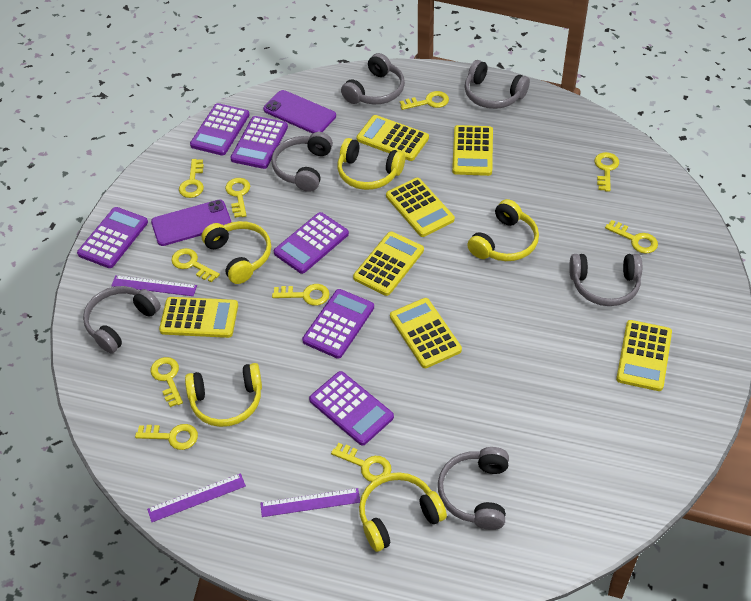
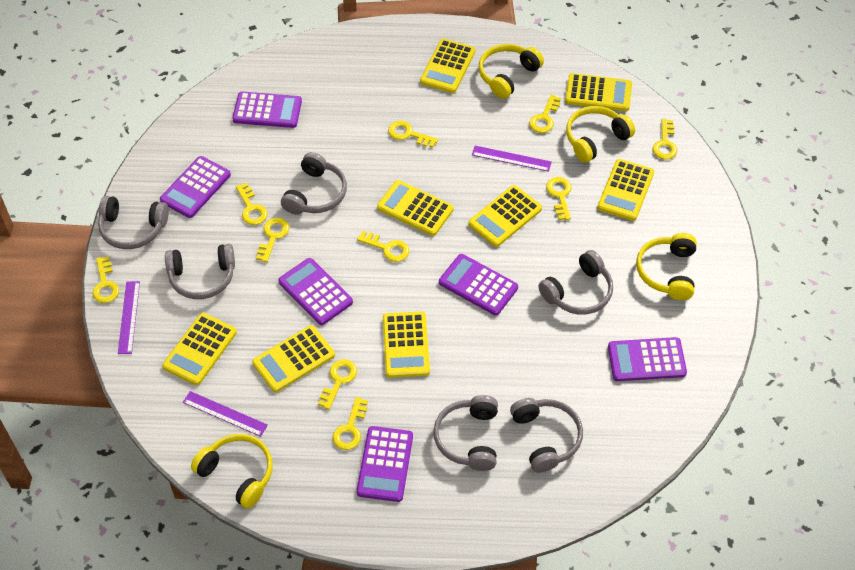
purple phone: [151,200,231,246] [263,90,336,134] = 2 -> none = 0
yellow calculator: [159,297,238,338] [353,231,424,296] [357,115,429,161] [386,178,455,237] [390,298,462,368] [452,125,493,176] [616,320,672,391] = 7 -> [162,313,237,385] [252,325,335,392] [377,180,454,236] [383,311,430,378] [420,39,475,93] [468,185,542,247] [565,73,632,111] [597,159,654,221] = 8
yellow headphones: [185,363,262,427] [202,221,271,284] [338,138,405,190] [359,472,447,552] [467,199,539,261] = 5 -> [191,434,273,509] [479,44,544,99] [566,106,635,163] [636,233,697,300] = 4

